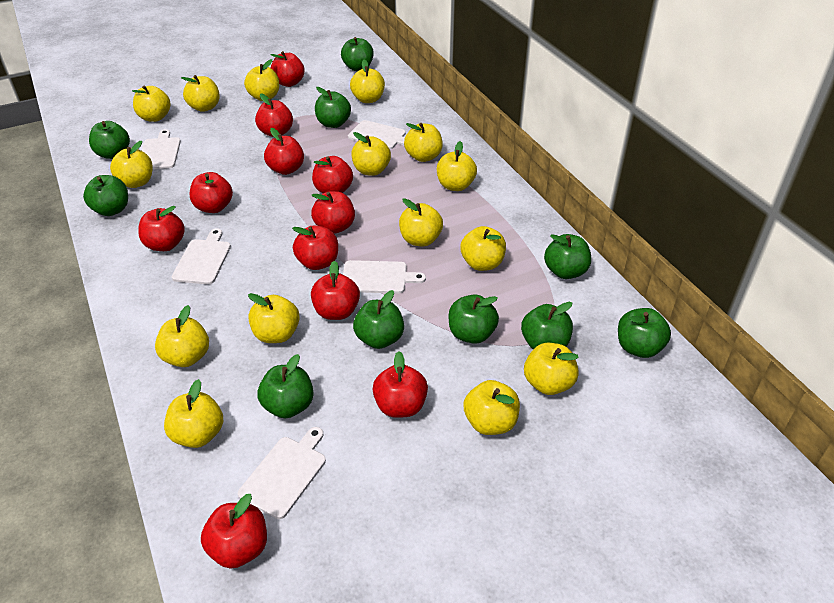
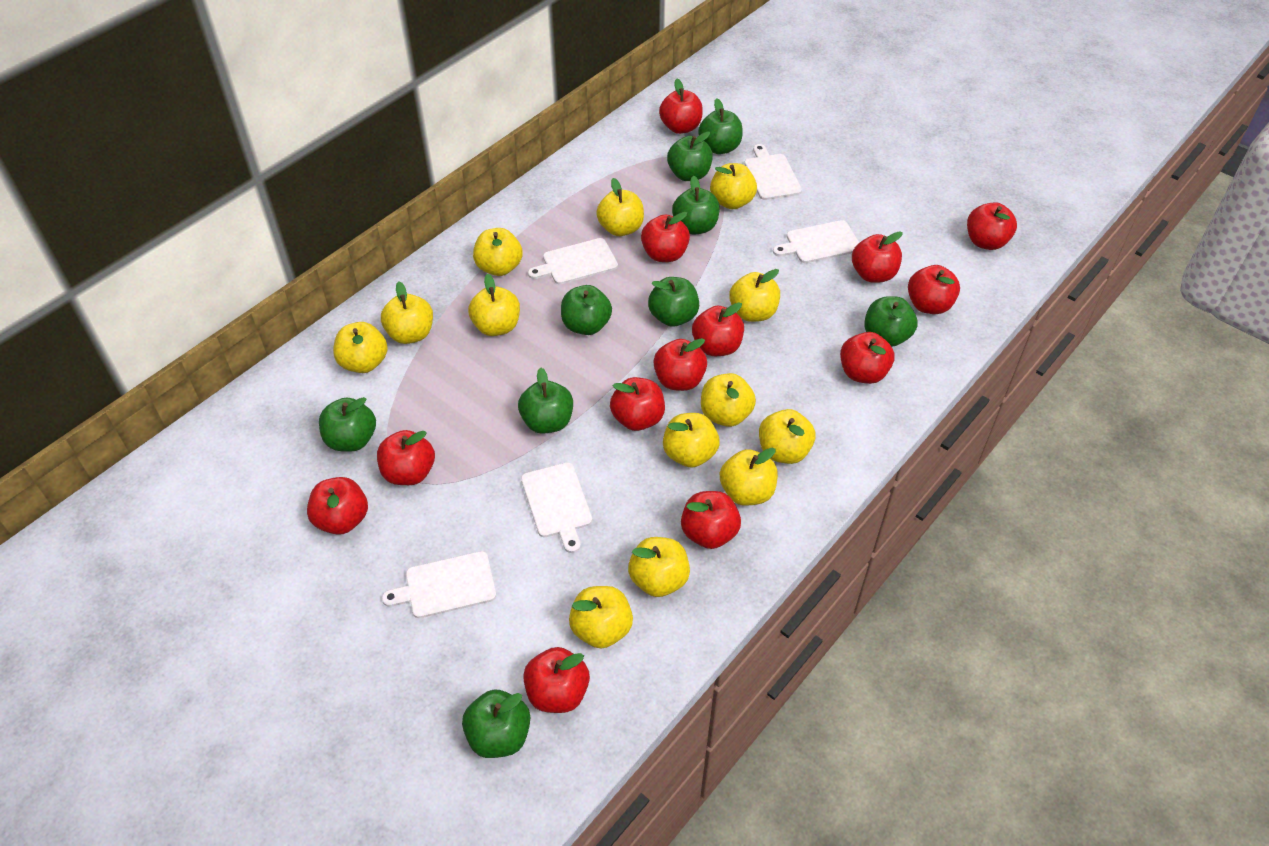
green apple: [83,175,128,216] [89,121,130,159] [258,354,314,419] [315,87,351,128] [341,37,374,71] [353,290,404,349] [449,294,499,344] [521,302,573,349] [544,234,591,279] [618,308,671,358] = 10 -> [319,397,376,452] [462,690,530,758] [518,367,573,434] [561,285,612,335] [648,277,699,327] [667,131,713,181] [672,176,720,234] [698,98,743,154] [864,296,918,347] = 9
red apple: [138,206,185,251] [189,172,233,213] [201,494,267,569] [255,93,293,137] [264,128,304,175] [270,51,305,87] [292,225,338,270] [311,191,355,234] [311,261,360,320] [312,156,353,193] [372,351,428,418] = 11 -> [307,477,368,535] [377,430,435,485] [523,647,590,713] [610,377,665,431] [641,212,690,262] [653,338,707,391] [659,79,703,134] [681,491,741,549] [692,302,744,356] [840,332,895,384] [852,231,903,283] [908,265,960,314] [967,202,1017,250] = 13
yellow apple: [110,141,153,188] [132,85,171,122] [155,305,209,367] [164,379,223,448] [181,75,219,112] [244,59,279,101] [248,293,300,343] [350,60,385,103] [351,132,391,176] [399,198,443,246] [404,123,443,162] [437,141,477,191] [460,226,506,271] [463,380,520,435] [524,343,579,395] = 15 -> [333,322,388,373] [381,281,433,344] [468,274,520,336] [473,228,523,276] [569,586,633,649] [596,178,644,236] [628,537,690,597] [663,413,720,468] [701,373,756,427] [710,163,757,209] [720,448,778,506] [729,269,780,322] [759,409,815,464] = 13

